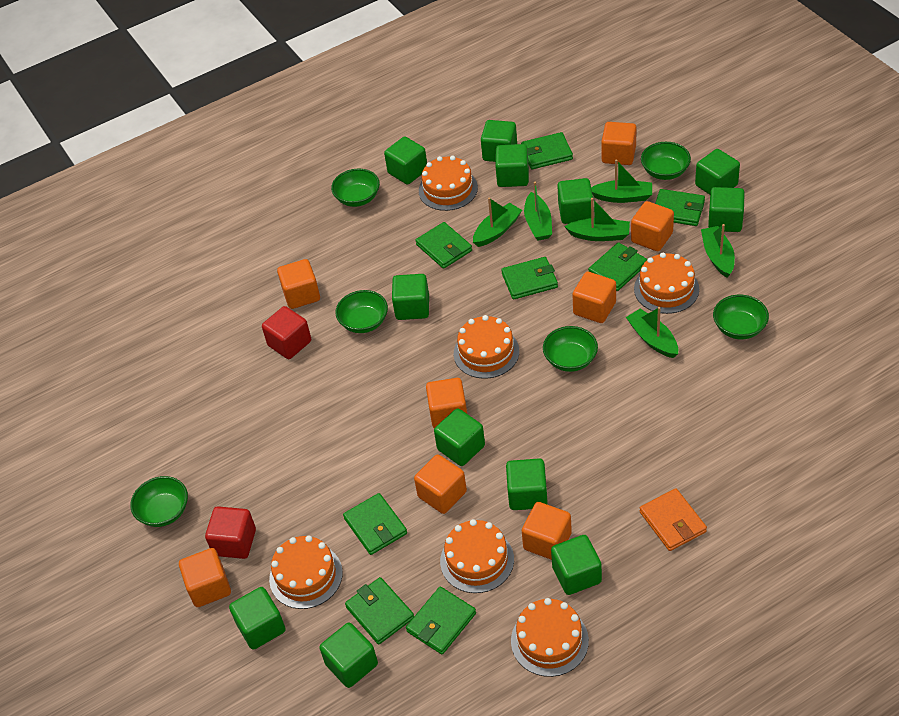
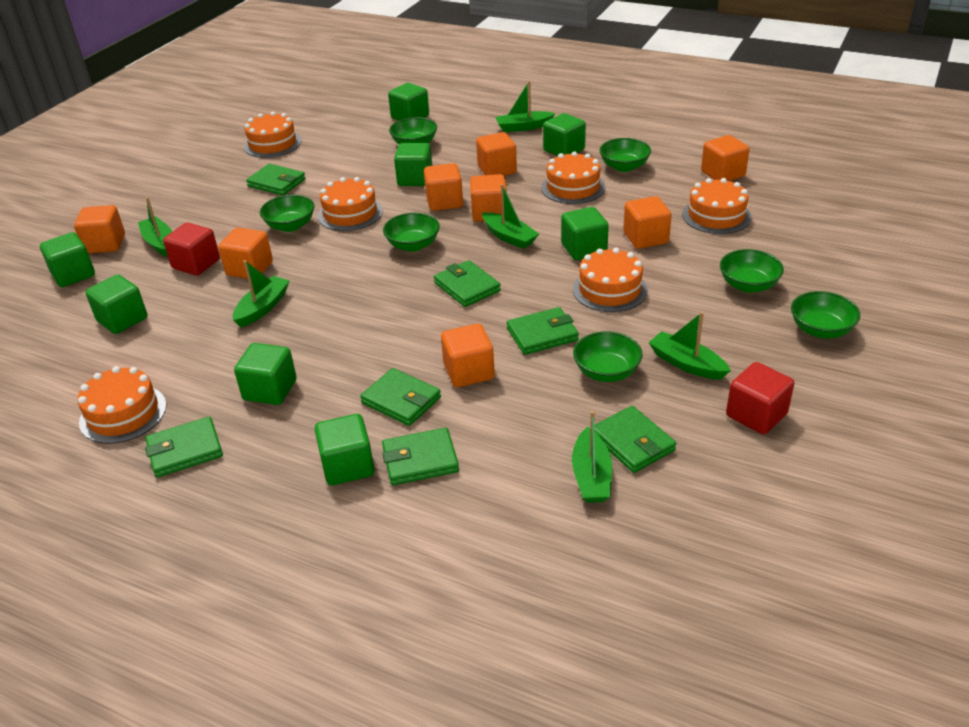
green bowl: [130,476,188,527] [331,169,380,207] [335,290,388,333] [543,326,598,372] [641,142,691,180] [713,295,769,339] = 6 -> [260,195,314,232] [383,213,440,252] [389,117,437,144] [573,331,643,382] [600,138,651,172] [720,249,784,293] [791,291,860,338] = 7
green cube: [229,587,285,650] [319,623,378,688] [384,137,427,185] [392,274,429,320] [434,408,485,466] [481,120,517,162] [495,144,529,187] [506,458,548,510] [551,535,602,595] [557,178,594,224] [695,149,740,195] [708,187,745,232] = 12 -> [40,232,95,287] [85,275,147,334] [234,343,297,405] [314,414,374,485] [388,83,429,121] [394,143,432,186] [543,113,586,156] [561,207,609,260] = 8
green wallet: [343,493,407,555] [345,577,414,644] [406,587,476,655] [415,222,472,269] [501,257,558,300] [521,132,573,169] [588,242,647,291] [655,189,705,226] = 8 -> [145,417,223,477] [246,164,306,196] [360,368,441,426] [382,428,459,485] [434,260,501,307] [507,307,579,355] [594,406,676,473] = 7
orange wallet: [640,488,707,551] = 1 -> none = 0

